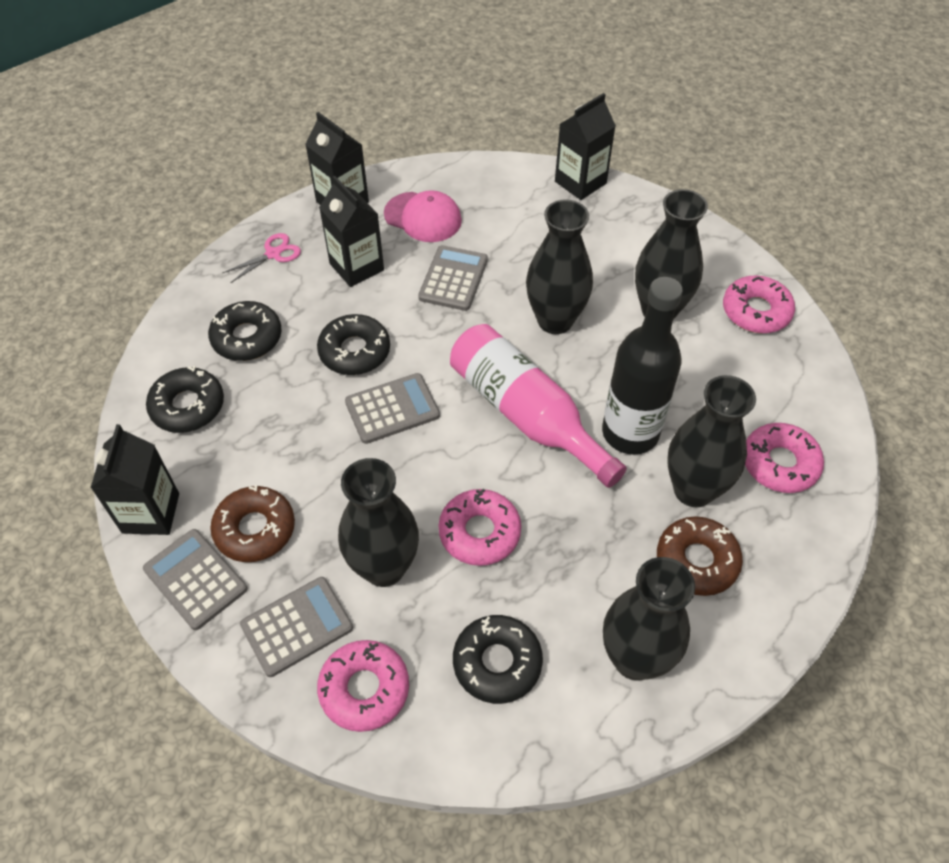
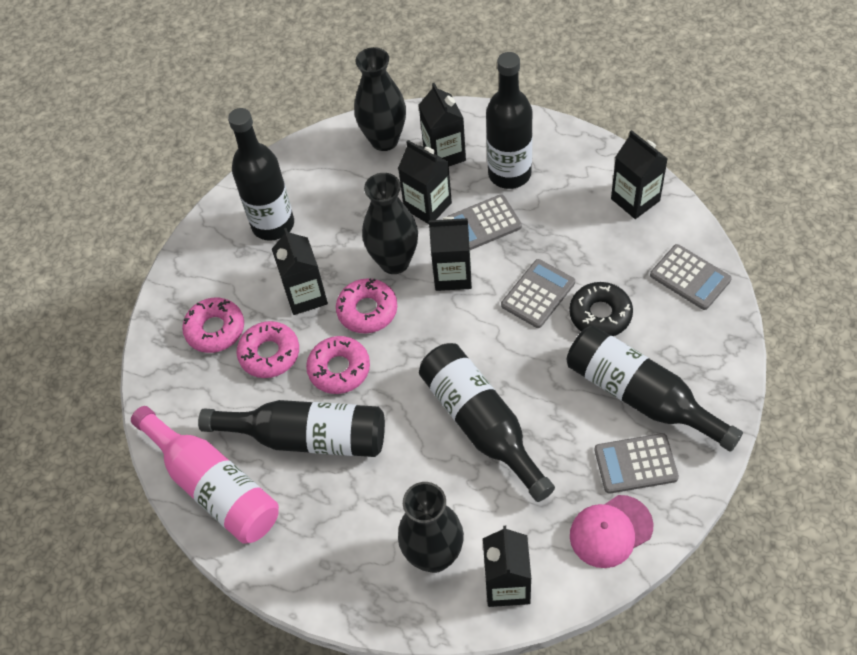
black bottle: [602,277,683,455] = 1 -> [198,400,385,457] [228,108,294,241] [419,343,555,502] [486,52,533,189] [566,326,743,452] = 5
black carton: [90,424,179,535] [305,112,369,205] [319,176,384,287] [555,93,616,200] = 4 -> [272,228,328,315] [398,140,452,224] [419,83,466,166] [429,217,472,291] [483,526,531,607] [611,130,668,219] = 6
black donut: [146,366,224,433] [208,301,282,361] [317,314,390,375] [453,615,543,704] = 4 -> [569,282,633,336] = 1
black vase: [338,458,419,587] [526,199,593,334] [603,557,695,681] [635,189,708,320] [668,375,756,507] = 5 -> [354,47,406,151] [362,173,418,274] [398,482,464,573] = 3
brown donut: [210,485,295,562] [657,516,743,596] = 2 -> none = 0
pink scissors: [222,233,301,283] = 1 -> none = 0

